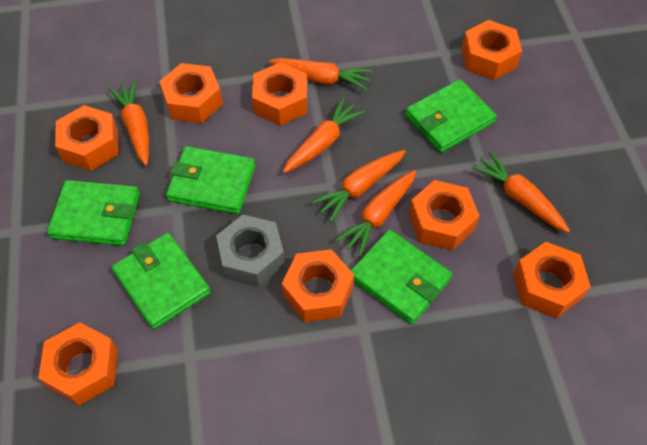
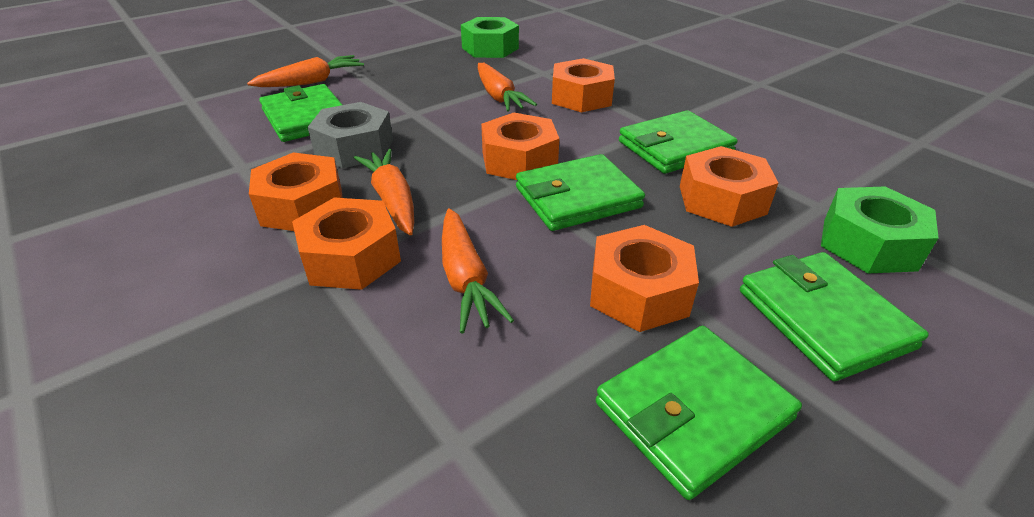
green nut: none = 0 -> [461,17,519,58] [821,186,938,273] = 2
orange carrot: [108,80,149,165] [269,58,372,91] [283,98,365,173] [311,150,406,222] [335,170,416,257] [472,151,570,233] = 6 -> [247,55,364,87] [354,149,414,235] [442,208,514,333] [478,63,537,112] = 4
orange nut: [38,322,118,406] [55,105,119,171] [159,63,223,123] [252,62,307,126] [282,249,354,322] [409,180,479,251] [462,20,522,80] [514,242,591,318] = 8 -> [249,152,343,231] [292,198,401,290] [481,113,559,180] [552,58,615,113] [590,225,699,332] [680,146,778,227] = 6

